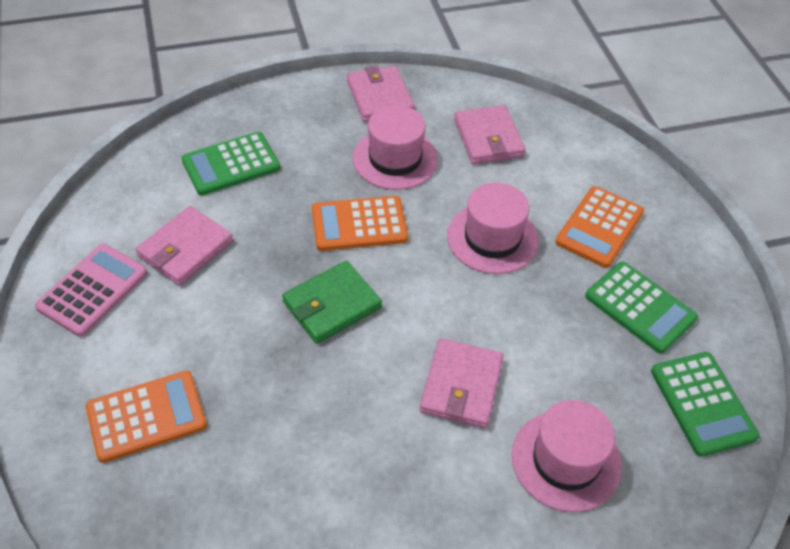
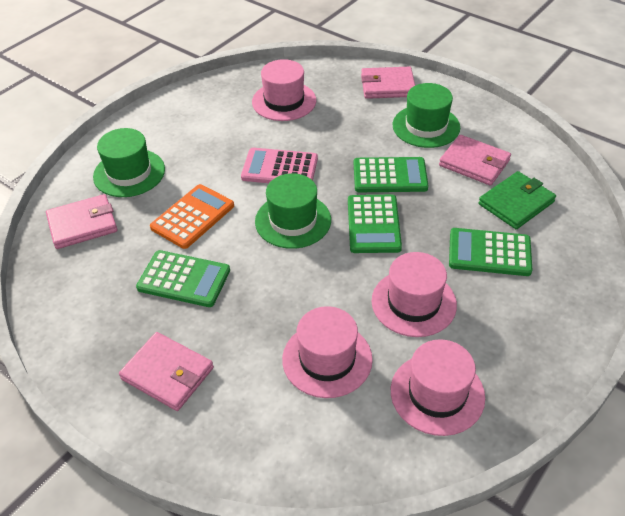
green calculator: [181,132,280,195] [585,262,698,353] [651,352,760,457] = 3 -> [136,250,230,307] [348,195,402,253] [354,157,429,192] [449,228,532,276] = 4
green hat: none = 0 -> [93,128,165,197] [255,173,331,249] [393,83,460,148] = 3
orange calculator: [86,371,207,463] [312,196,408,251] [555,186,644,268] = 3 -> [150,184,234,249] = 1
pink hat: [353,105,438,190] [447,183,539,274] [512,400,622,512] = 3 -> [252,59,316,121] [282,306,373,398] [371,252,457,337] [391,339,485,436] = 4

